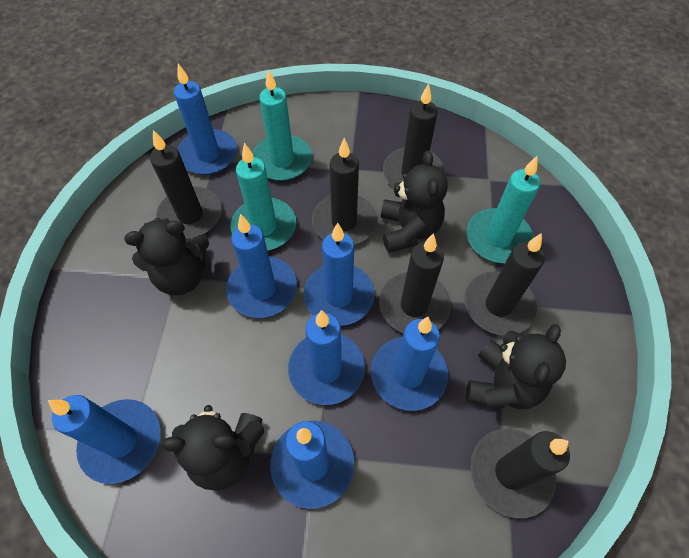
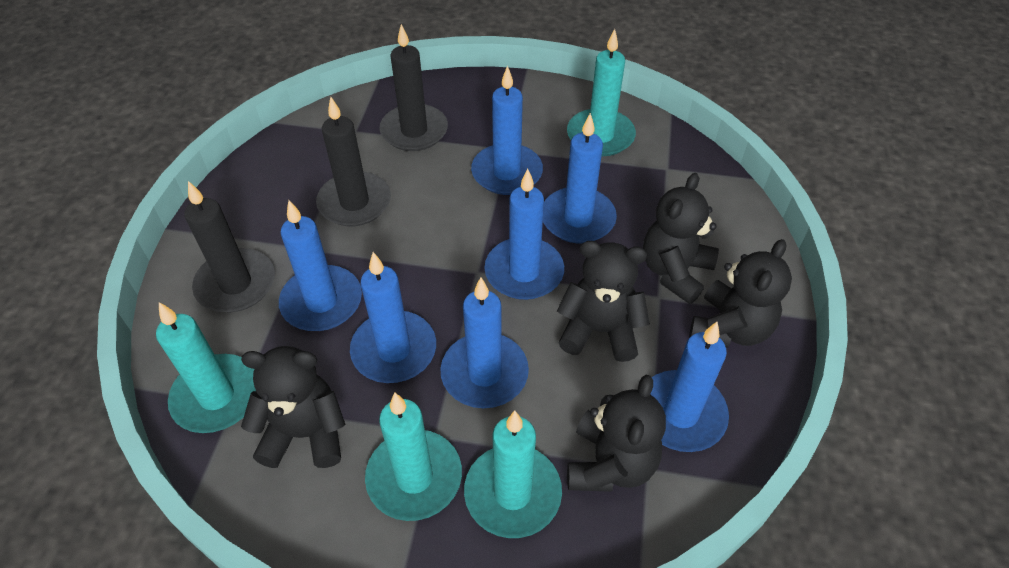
black candle: [150,130,222,239] [312,138,377,245] [379,233,451,333] [383,83,444,187] [465,233,545,335] [470,429,570,518] = 6 -> [184,181,275,312] [316,97,391,227] [380,24,448,151] = 3
black teddy bear: [124,218,209,295] [161,405,264,490] [381,151,447,253] [466,324,566,410] = 4 -> [241,346,345,468] [557,241,650,362] [567,375,666,492] [643,173,719,304] [689,239,792,348] = 5
turquoise candle: [231,143,296,250] [252,69,312,181] [467,156,540,263] = 3 -> [156,302,256,433] [365,392,462,521] [464,411,562,538] [567,29,636,156] = 4

